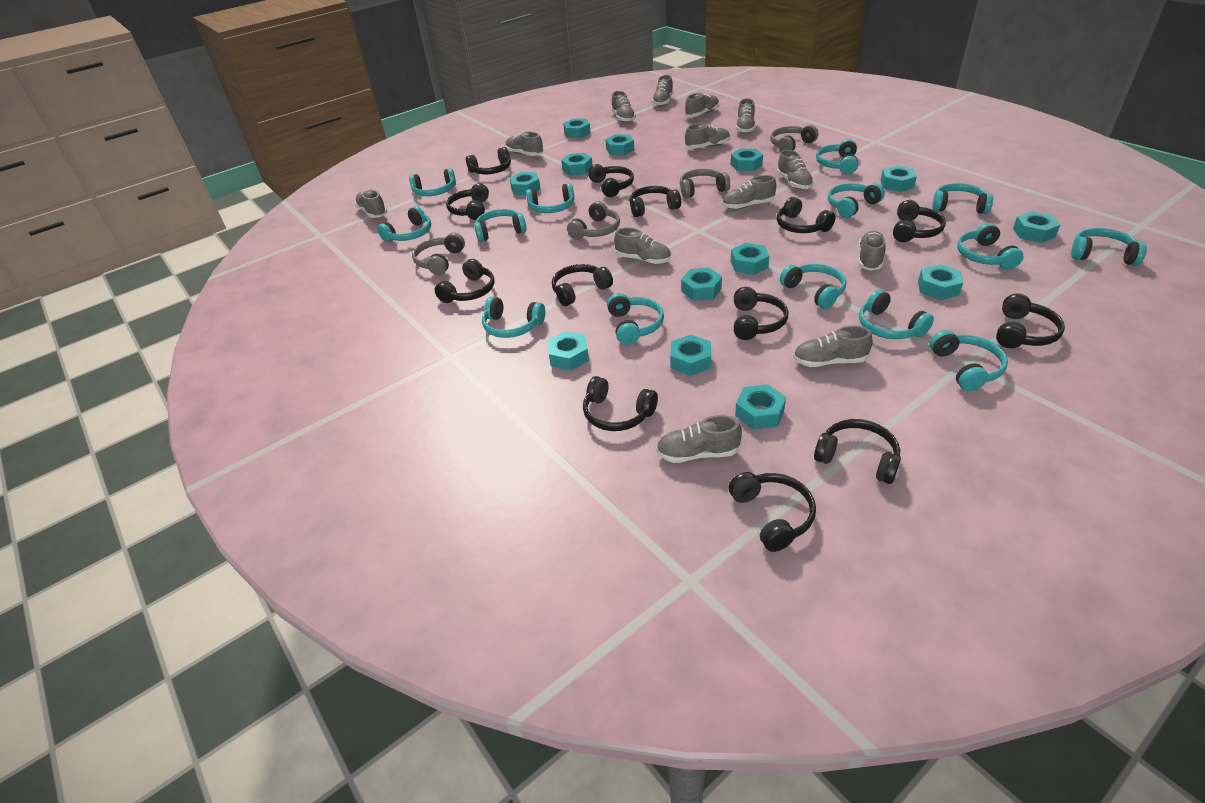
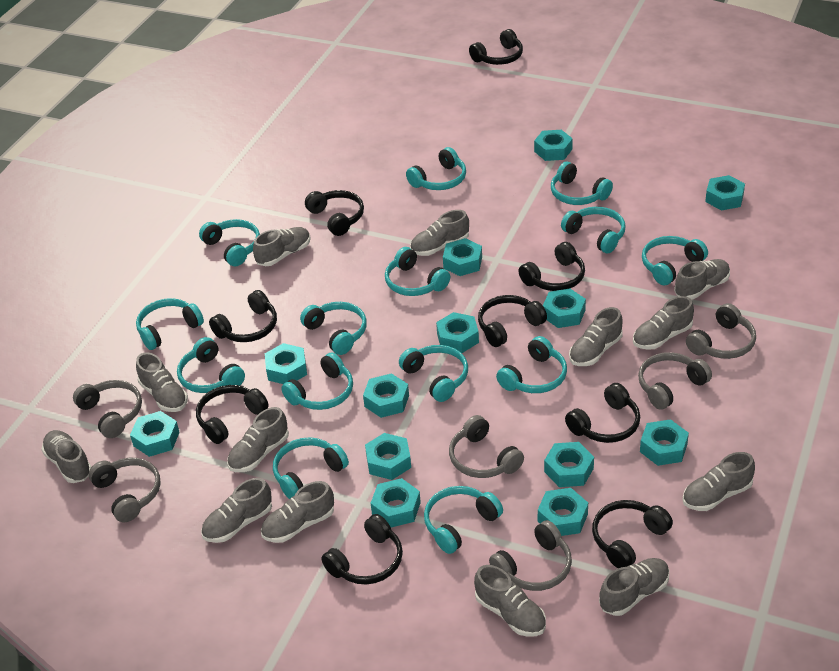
black headphones: [435,259,494,303] [446,183,489,220] [466,147,511,174] [552,264,613,306] [583,376,658,431] [588,164,634,197] [629,186,681,217] [728,472,816,552] [734,287,789,340] [777,197,836,233] [814,419,901,484] [893,200,946,242] [996,293,1065,348] = 13 -> [196,385,269,444] [209,290,277,342] [305,190,364,236] [321,514,403,584] [469,29,523,65] [478,295,547,347] [518,242,585,291] [565,383,640,443] [592,500,673,568] = 9
grey headphones: [412,233,465,275] [567,201,620,240] [680,169,730,198] [770,125,819,152] = 4 -> [73,380,142,438] [89,458,161,522] [449,415,524,478] [489,520,572,591] [638,352,712,410] [686,303,756,359] = 6

